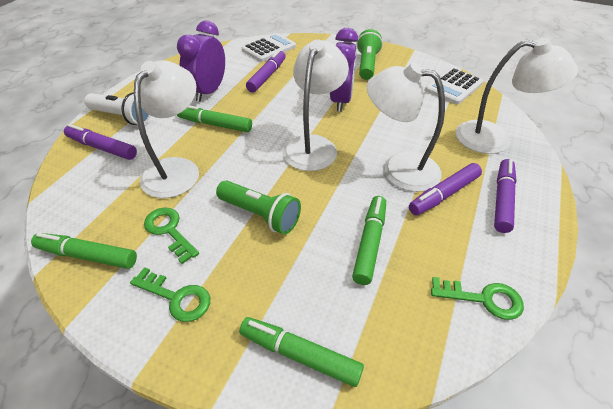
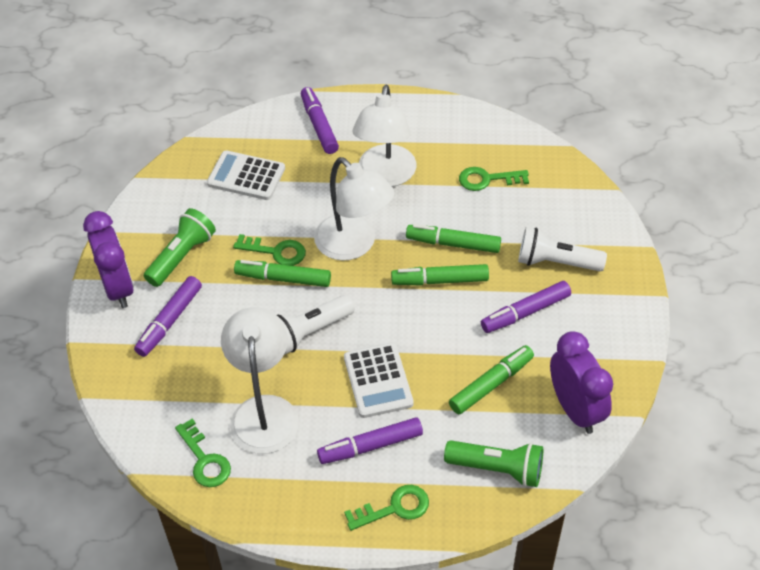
green key: [130,267,210,322] [144,208,199,264] [431,277,524,320] = 3 -> [175,418,231,487] [233,234,306,266] [344,485,429,531] [459,167,529,191] = 4
white flashlight: [84,92,151,125] = 1 -> [277,295,355,355] [518,227,607,271] = 2
white lamp: [134,60,199,198] [283,39,349,171] [367,63,445,192] [456,38,578,154] = 4 -> [221,307,299,454] [314,157,395,261] [352,85,416,187] = 3

